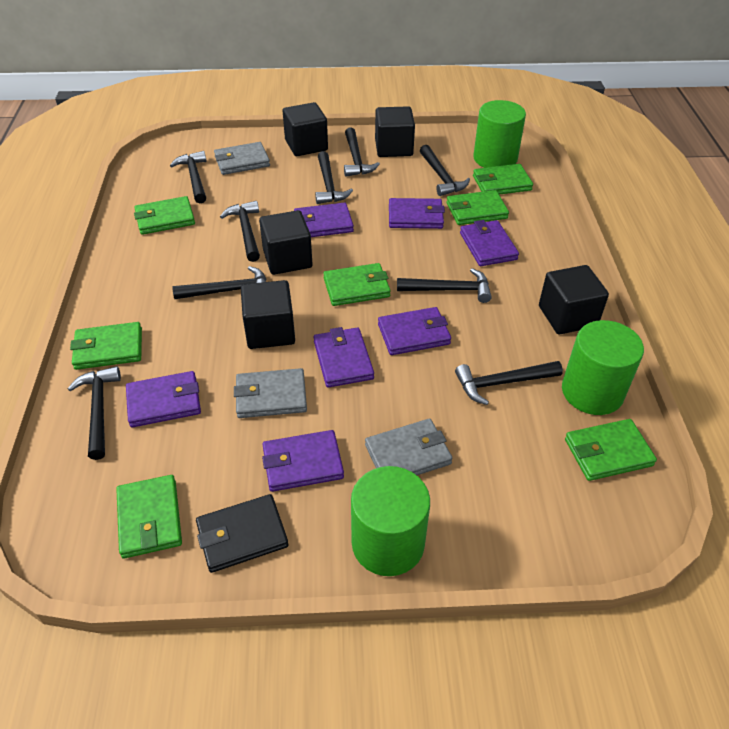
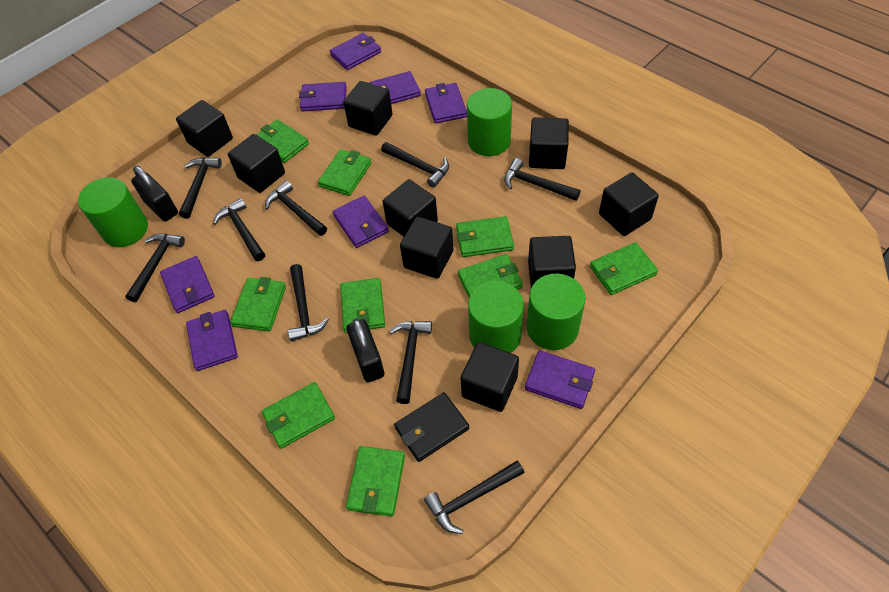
black cube: [241,280,295,349] [259,210,312,275] [283,102,328,156] [375,106,415,157] [539,265,609,334] = 5 -> [176,100,233,157] [228,134,285,193] [343,81,393,136] [383,179,438,237] [400,217,453,279] [461,342,519,412] [528,236,576,288] [529,117,569,169] [599,173,659,236] = 9
black padlock: none = 0 -> [131,166,178,221] [347,319,384,382] = 2
green cylinder: [351,466,430,576] [473,100,526,168] [562,320,644,415] = 3 -> [78,177,148,247] [467,88,512,156] [468,281,524,353] [527,274,585,350] = 4
green wallet: [70,322,142,370] [116,475,182,559] [134,196,195,235] [323,263,391,306] [447,190,509,225] [473,164,533,195] [565,419,657,481] = 7 -> [230,277,286,331] [257,119,309,163] [262,382,335,449] [318,149,372,196] [340,278,385,333] [346,446,405,517] [456,216,514,257] [458,254,523,297] [590,242,658,295] = 9
grey wallet: [214,142,270,175] [234,368,307,418] [365,419,453,475] = 3 -> none = 0
purple wallet: [126,371,201,427] [262,430,344,492] [294,202,354,237] [314,327,374,388] [378,307,451,355] [389,198,445,229] [460,220,519,266] = 7 -> [160,256,215,313] [186,310,238,371] [299,82,347,111] [330,33,381,70] [333,196,389,248] [369,71,421,104] [425,83,467,123] [525,350,595,409] = 8

